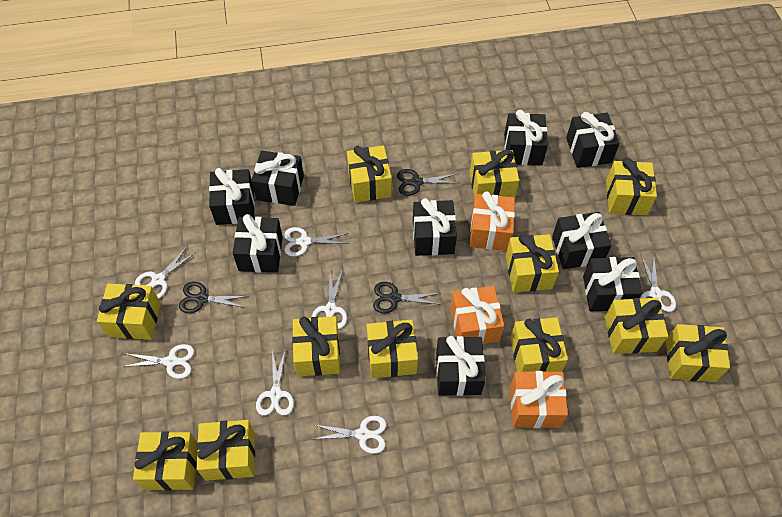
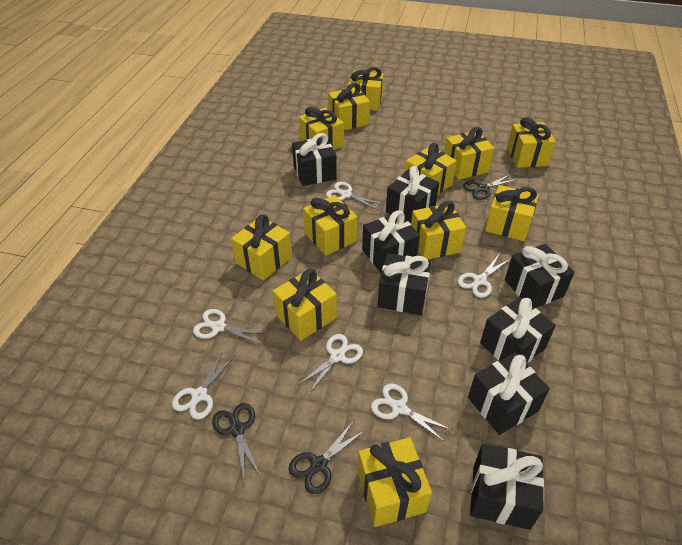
black gift: [209,168,255,225] [233,214,283,272] [251,151,304,206] [413,198,457,256] [436,336,485,396] [504,110,548,165] [552,212,612,269] [566,112,620,168] [583,257,642,311] = 9 -> [292,133,337,186] [362,210,420,274] [378,253,431,315] [386,166,439,224] [468,353,550,435] [470,444,544,530] [480,297,556,363] [505,244,574,308] = 8
orange gift: [450,286,504,344] [470,192,515,251] [510,371,568,428] = 3 -> none = 0
white scissors: [121,344,194,379] [135,247,196,299] [256,348,294,416] [284,227,349,256] [312,269,347,329] [314,416,386,454] [640,254,676,312] = 7 -> [172,353,235,419] [193,309,265,345] [298,334,363,394] [326,182,384,210] [371,383,452,442] [457,255,510,298] = 6

